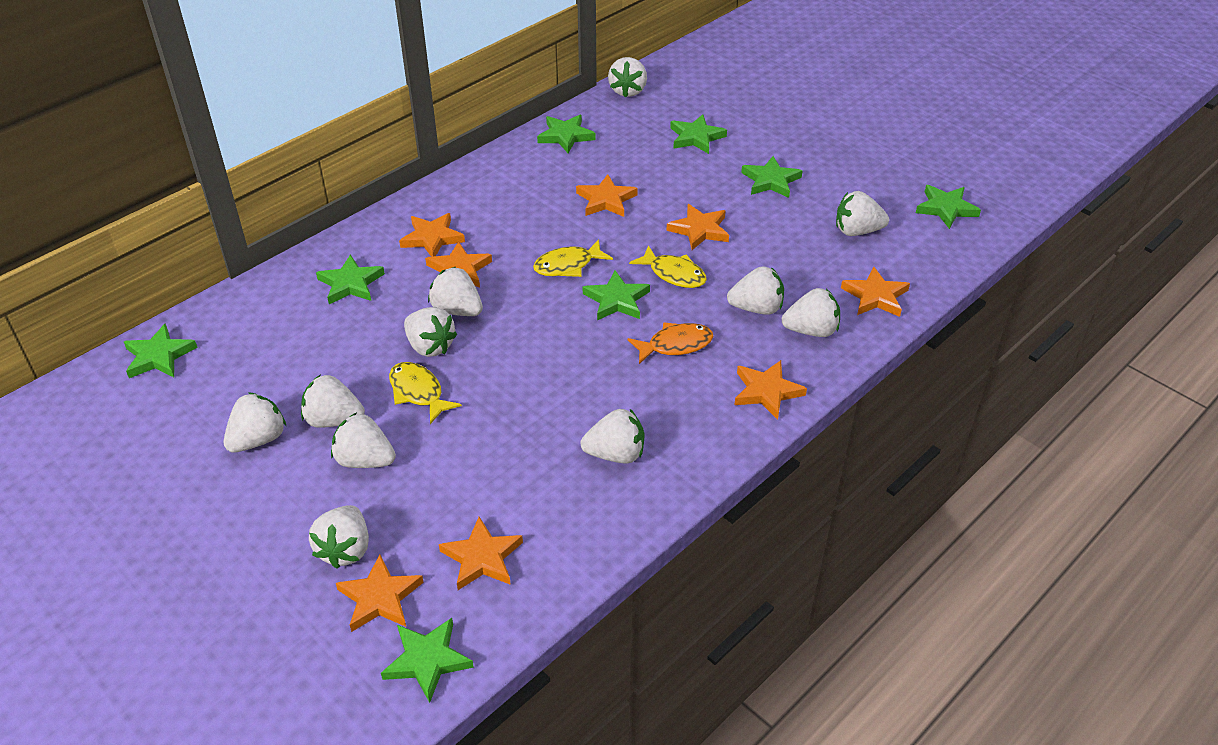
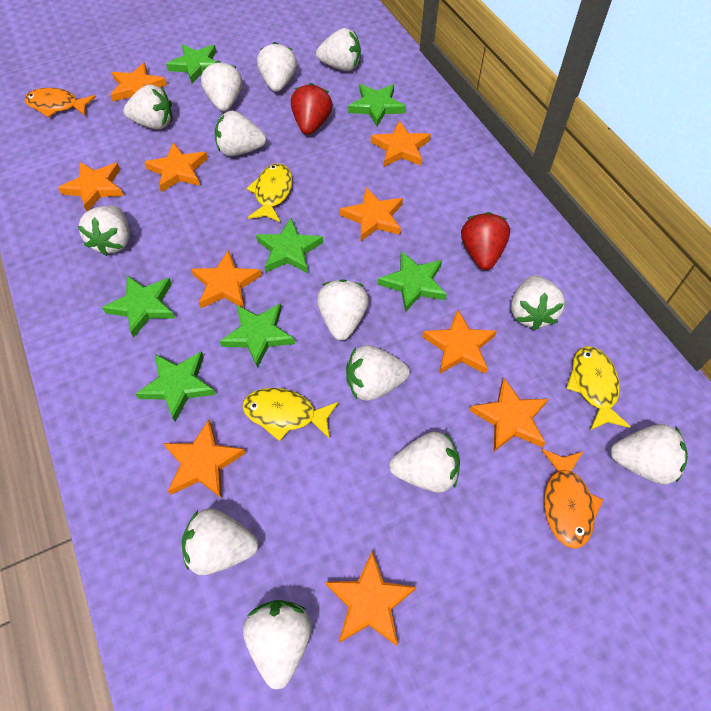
green star: [124,323,198,378] [316,254,385,304] [381,618,474,703] [537,115,595,153] [583,270,650,320] [670,114,727,154] [741,156,803,198] [916,185,981,229] = 8 -> [102,275,176,338] [136,351,216,422] [166,44,216,84] [220,303,295,369] [256,218,323,274] [348,84,406,127] [378,251,447,312] = 7
orange fish: [627,322,714,364] = 1 -> [24,88,96,118] [541,449,603,549] = 2
orange star: [336,555,424,632] [399,213,465,257] [425,241,492,288] [439,517,523,590] [576,174,638,217] [667,204,729,250] [734,360,807,420] [841,266,910,317] = 8 -> [58,162,124,211] [110,63,167,102] [144,142,208,193] [163,420,246,498] [191,250,262,309] [325,551,417,646] [340,187,403,241] [371,120,431,167] [422,309,497,374] [470,378,548,452] = 10
red strawberry: none = 0 -> [291,83,333,135] [461,212,510,270] = 2
white strawberry: [224,392,286,453] [301,374,365,428] [309,505,369,569] [331,412,396,468] [404,307,457,357] [428,267,483,316] [581,409,644,463] [608,57,647,98] [727,266,784,315] [782,288,840,337] [836,191,889,236] = 11 -> [78,206,130,256] [123,84,172,130] [182,508,259,575] [201,61,242,111] [214,111,266,156] [243,600,312,689] [257,42,297,92] [316,28,361,71] [317,279,369,341] [346,345,410,401] [389,431,460,493] [511,275,565,330] [610,424,688,484] = 13

